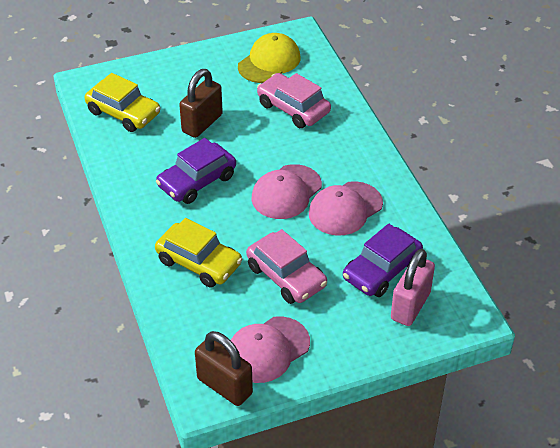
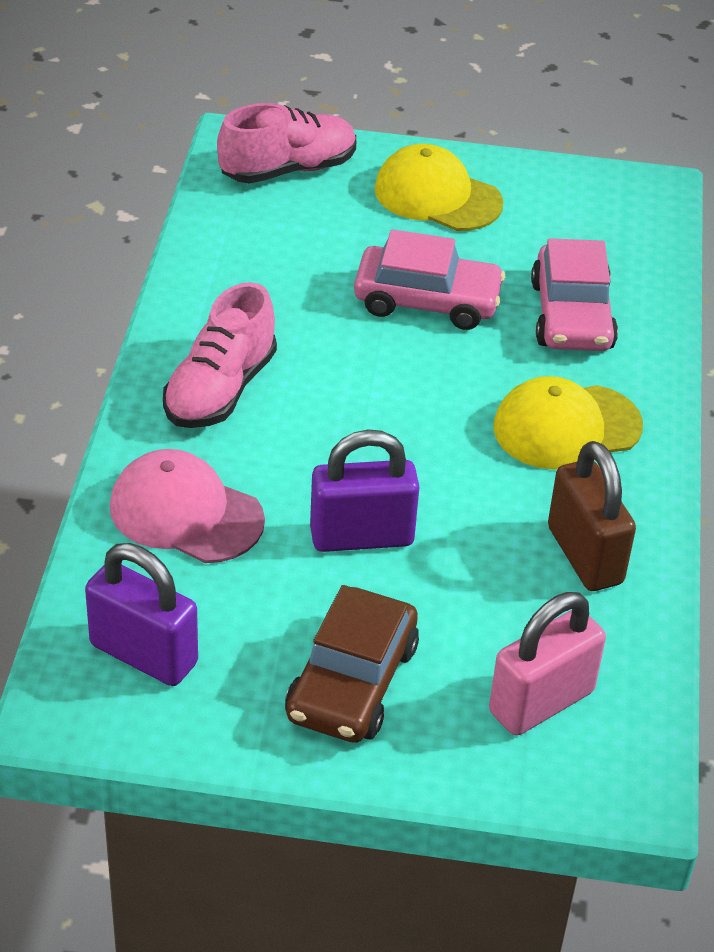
brown car: none = 0 -> [285,585,419,743] = 1
brown padlock: [179,69,223,138] [195,331,253,406] = 2 -> [548,441,636,591] = 1
pink cap: [231,316,310,383] [251,164,322,219] [309,181,383,236] = 3 -> [110,449,265,563] = 1
pink shoe: none = 0 -> [163,282,277,428] [217,103,356,184] = 2
purple car: [156,138,236,204] [343,224,423,297] = 2 -> none = 0
purple padlock: none = 0 -> [85,543,198,686] [310,430,419,552] = 2
yellow cap: [238,33,300,83] = 1 -> [374,144,503,231] [493,376,643,470] = 2
yellow car: [84,73,160,132] [155,218,242,287] = 2 -> none = 0

